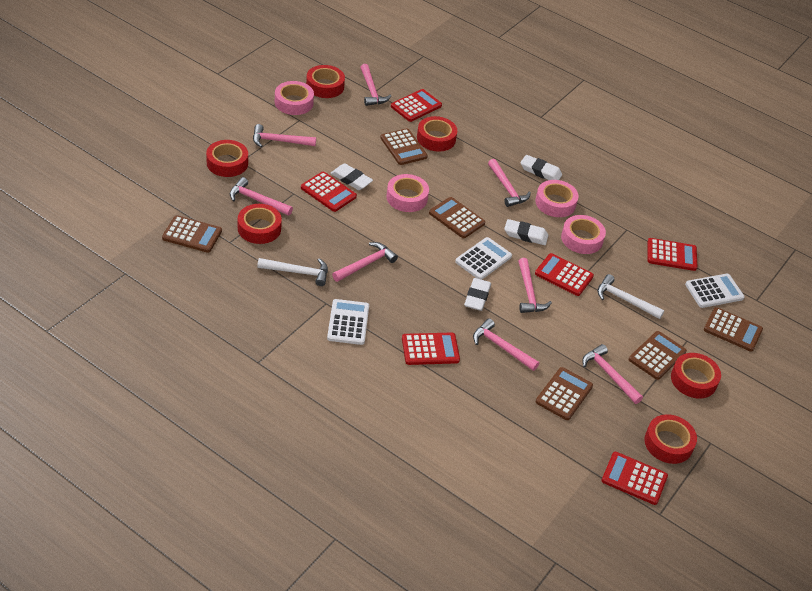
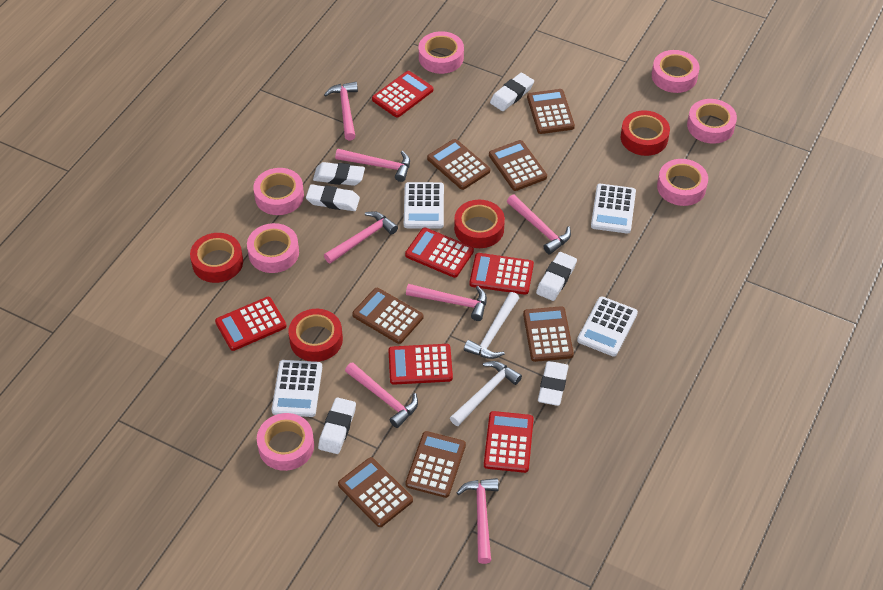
brown calculator: [162,215,222,253] [380,128,428,165] [429,197,485,238] [536,367,593,420] [629,331,687,380] [704,307,763,352] = 6 -> [338,457,413,527] [352,288,423,344] [405,431,466,498] [427,139,490,190] [489,140,547,191] [523,306,574,362] [527,89,575,134] = 7
pink hammer: [230,177,293,216] [253,124,316,147] [332,242,398,282] [360,64,391,106] [473,318,539,371] [488,159,531,207] [518,258,552,313] [582,344,643,404] = 8 -> [324,82,358,141] [324,211,398,264] [335,149,410,182] [345,362,418,428] [406,284,487,321] [457,478,499,564] [507,195,571,255] = 7
pink tape: [275,81,314,115] [386,174,429,212] [535,180,578,217] [561,215,606,254] = 4 -> [247,223,299,273] [253,168,304,215] [257,413,314,471] [419,31,464,74] [652,50,700,93] [657,159,708,206] [687,99,737,144] = 7
red tape: [206,140,248,177] [238,204,282,244] [306,65,345,98] [417,116,457,152] [644,414,697,464] [671,353,721,398] = 6 -> [190,233,243,283] [289,309,343,362] [454,200,505,248] [621,110,670,156] = 4
white calculator: [327,299,369,345] [455,237,512,280] [685,274,744,308] = 3 -> [272,360,322,417] [404,182,444,229] [577,296,638,357] [591,184,636,234] = 4
white eraser: [330,163,373,190] [464,278,491,311] [504,219,548,245] [521,155,562,180] = 4 -> [306,184,360,211] [313,162,365,186] [318,397,356,454] [490,73,534,111] [536,252,577,301] [538,361,569,406] = 6

